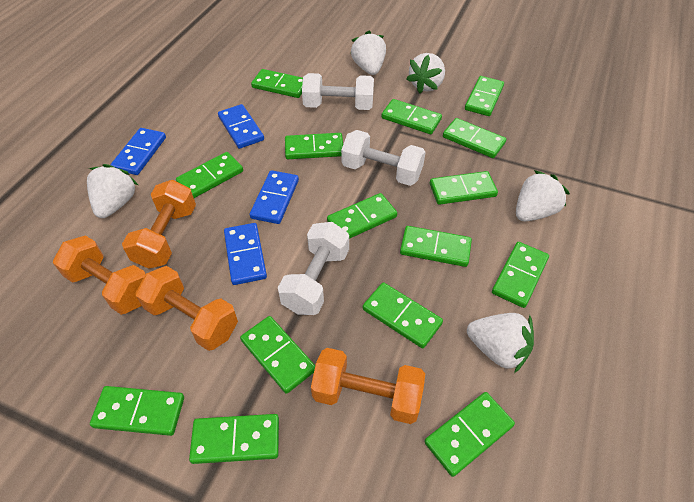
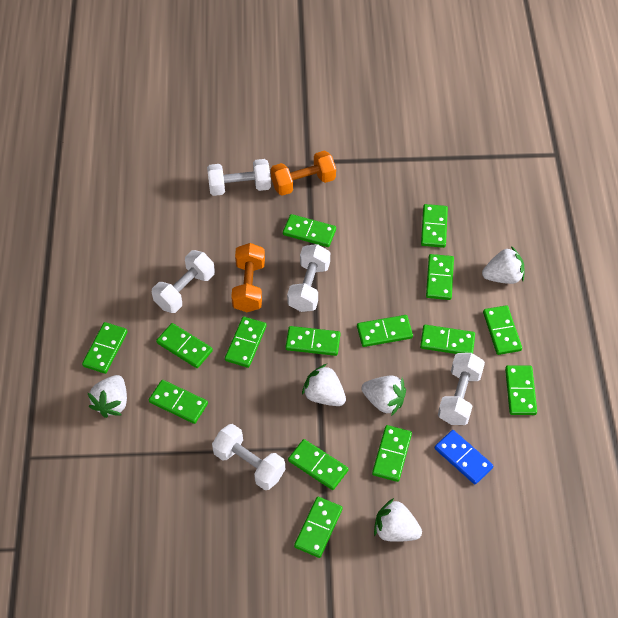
blue domino: [111,128,166,175] [218,104,264,149] [224,223,267,285] [250,170,299,224] = 4 -> [435,430,493,484] = 1
orange dumbbell: [53,235,146,315] [122,180,196,269] [136,266,238,351] [311,348,425,424] = 4 -> [231,243,265,312] [271,151,336,196] = 2
white dumbbell: [278,222,349,315] [302,73,374,110] [341,130,425,186] = 3 -> [152,250,215,313] [207,159,271,196] [212,424,285,490] [287,244,330,312] [438,353,485,425] = 5

